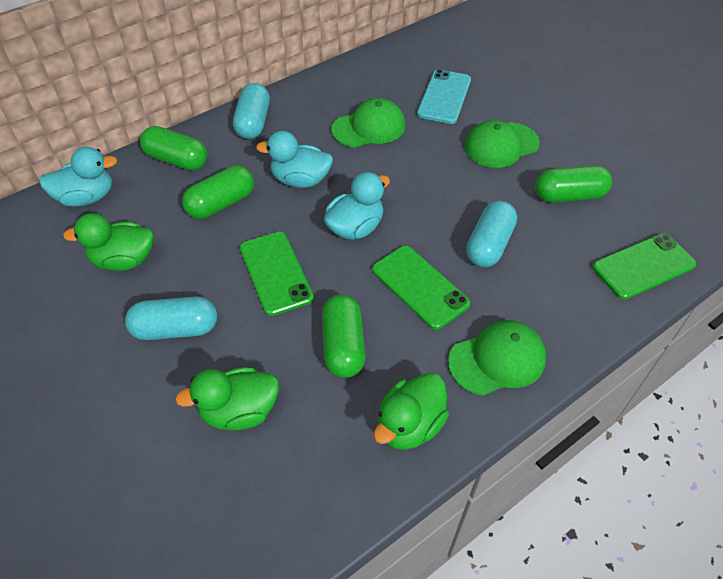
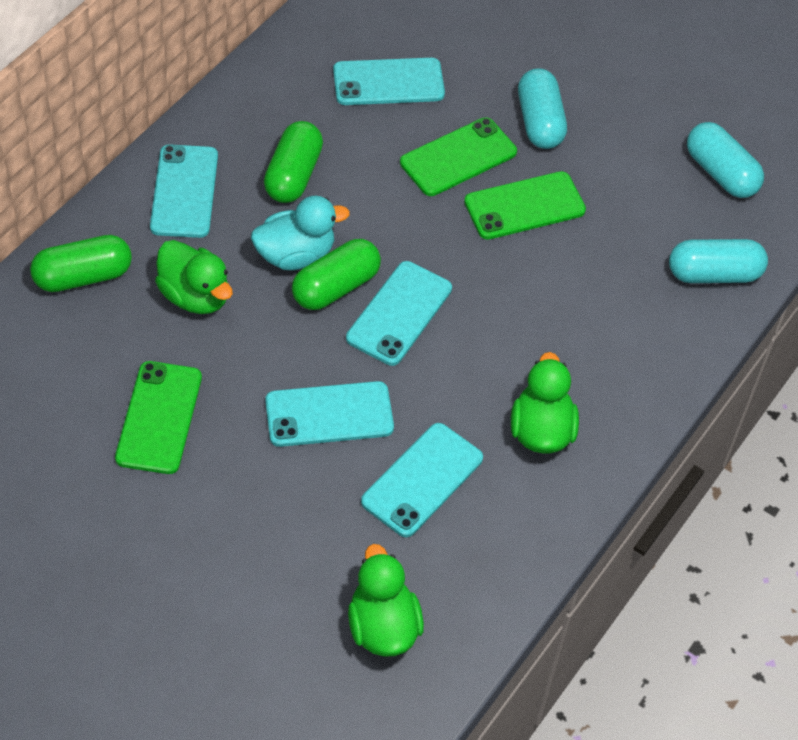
green cap: [331,98,406,148] [448,320,546,396] [465,120,540,168] = 3 -> none = 0
green capsule: [140,126,207,170] [182,165,254,219] [322,294,365,378] [535,165,612,203] = 4 -> [30,235,132,292] [264,121,323,203] [292,239,381,310] = 3
turquoise duck: [39,147,117,207] [256,131,333,188] [324,172,390,240] = 3 -> [251,196,350,270] = 1
turquoise phone: [417,69,471,124] = 1 -> [150,144,218,238] [265,381,394,447] [333,58,445,105] [346,261,452,366] [361,423,483,537] = 5

